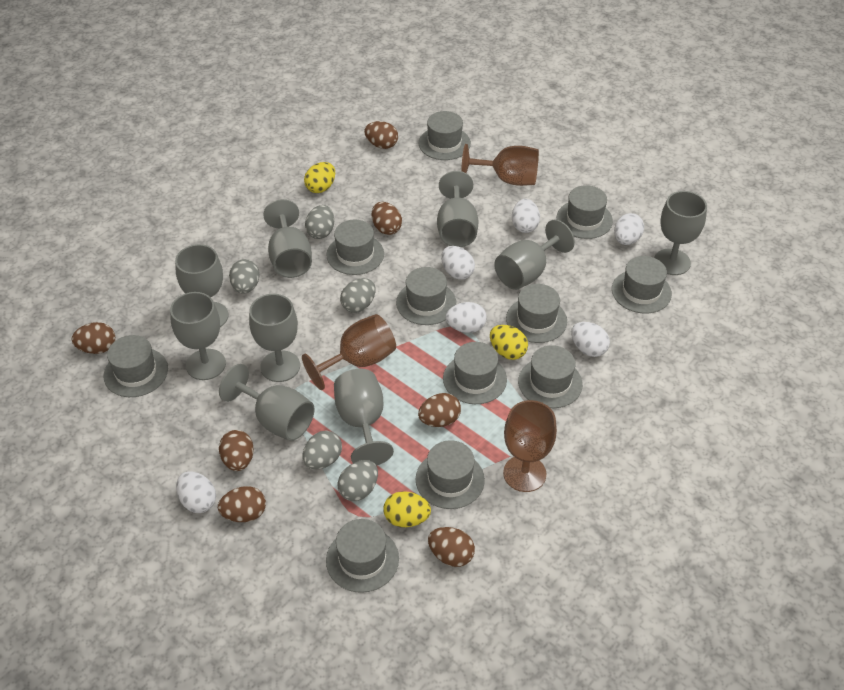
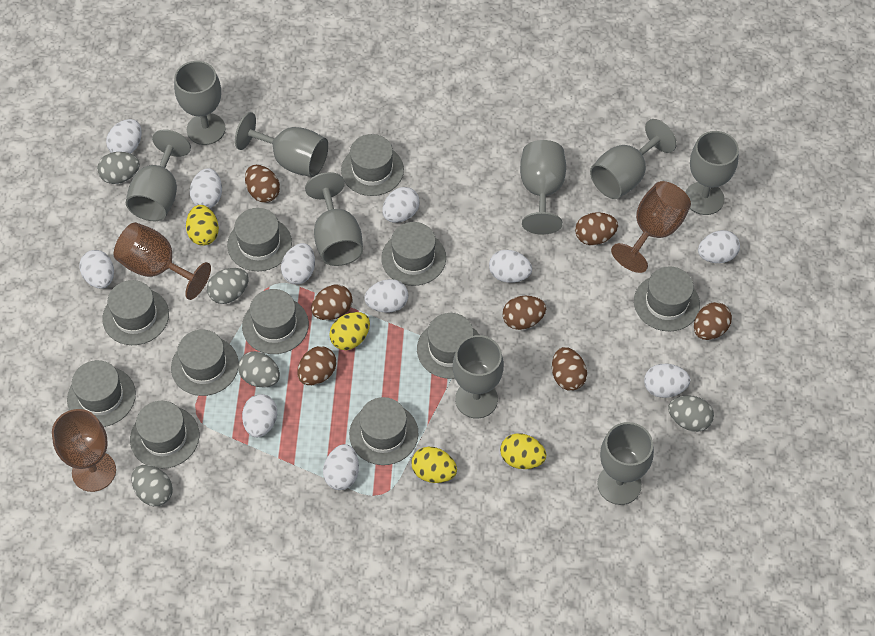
white egg: [176,471,216,513] [441,246,475,280] [446,302,487,333] [512,199,540,233] [571,322,610,357] [614,213,644,245] = 6 -> [79,250,114,289] [106,119,142,154] [190,168,222,208] [242,394,277,437] [281,243,315,284] [323,444,359,490] [364,279,408,312] [382,187,420,223] [489,250,532,283] [644,364,690,398] [698,230,740,263] = 11
yellow egg: [304,162,335,193] [383,491,431,527] [490,325,528,360] = 3 -> [186,205,219,246] [329,312,370,350] [411,447,457,483] [500,433,547,469] = 4

